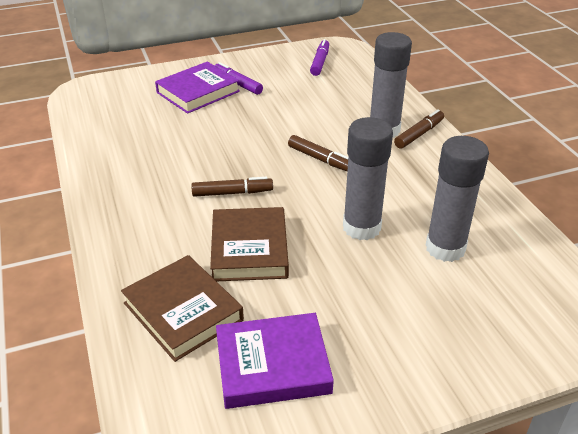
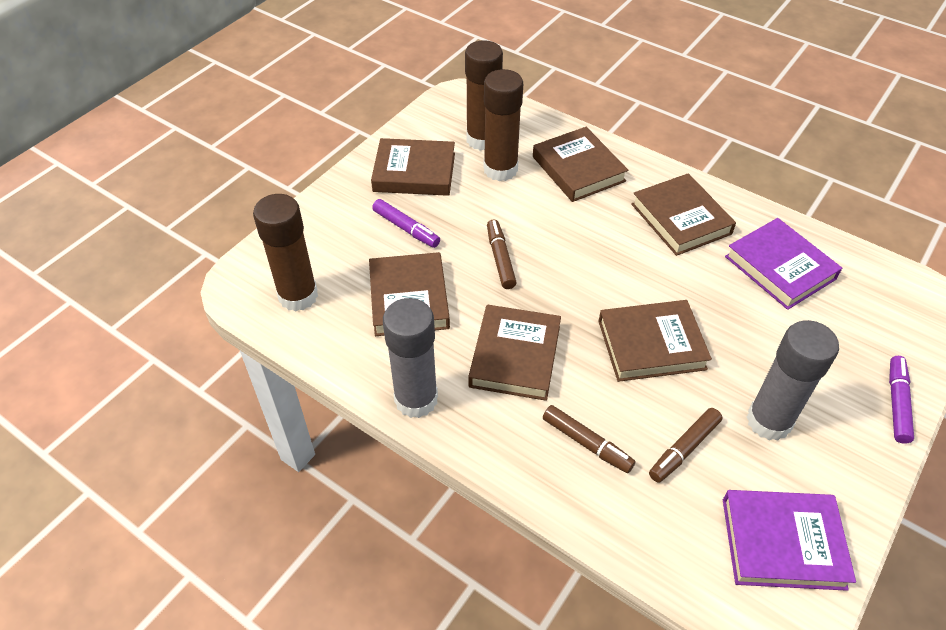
brown book: [121,255,244,362] [210,207,289,281] = 2 -> [369,252,450,336] [371,138,455,196] [468,305,561,401] [533,127,628,202] [598,300,712,382] [631,173,736,256] = 6
brown glue stick: none = 0 -> [253,194,318,311] [465,40,503,151] [484,69,523,181] = 3
grey glue stick: [343,117,393,240] [370,32,412,138] [426,136,489,262] = 3 -> [383,298,438,418] [747,320,839,441] = 2

